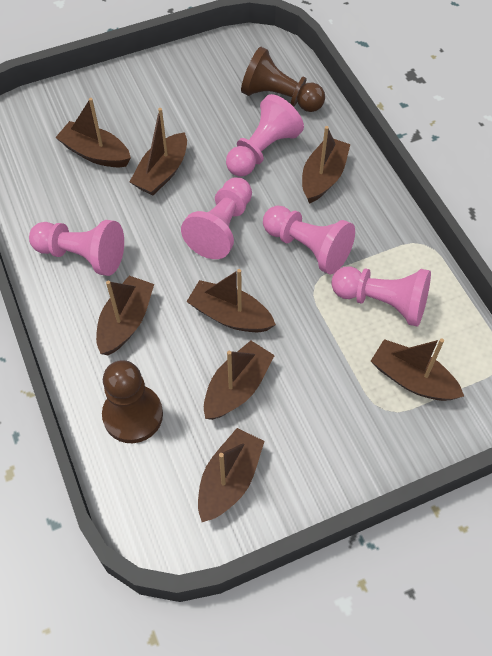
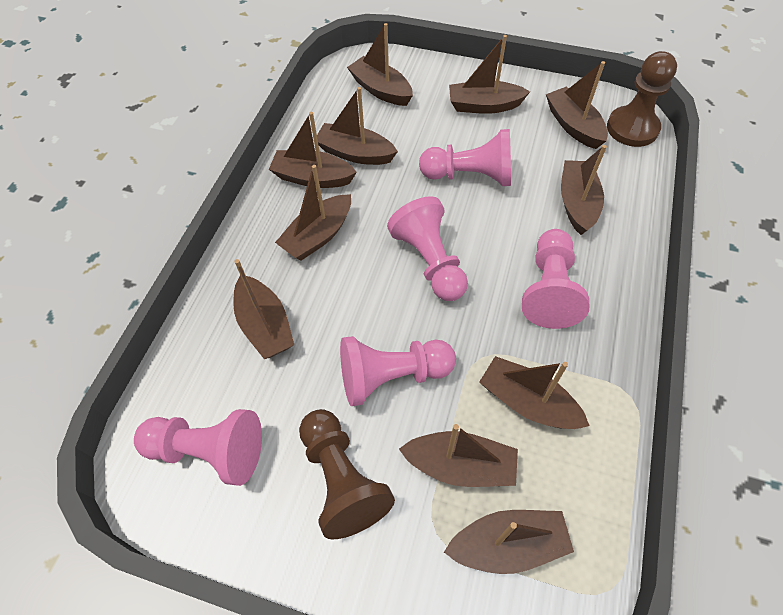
brown boat: [55,98,131,167] [96,276,154,355] [130,108,187,195] [187,269,276,332] [198,428,265,522] [204,341,275,420] [302,126,350,204] [371,338,464,401] = 8 -> [233,259,294,359] [269,112,357,188] [275,165,351,261] [317,87,398,165] [347,23,413,106] [399,424,518,487] [444,510,574,574] [449,35,530,114] [479,356,590,429] [546,61,608,149] [561,145,607,235] = 11

